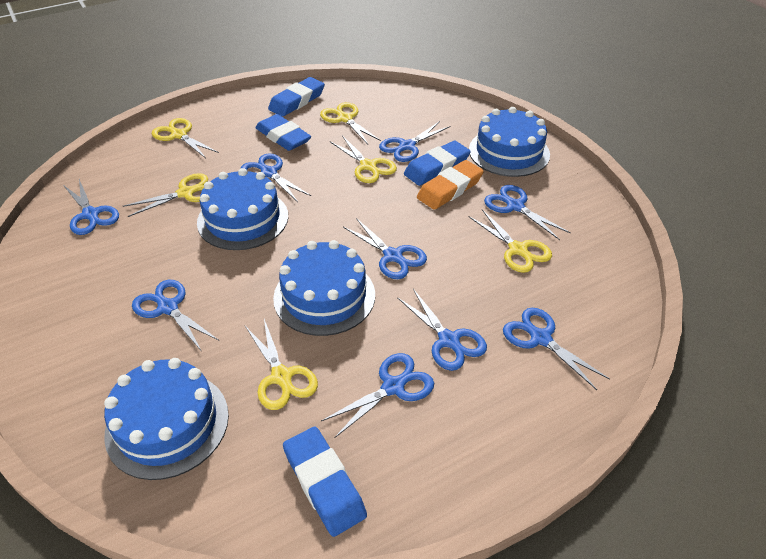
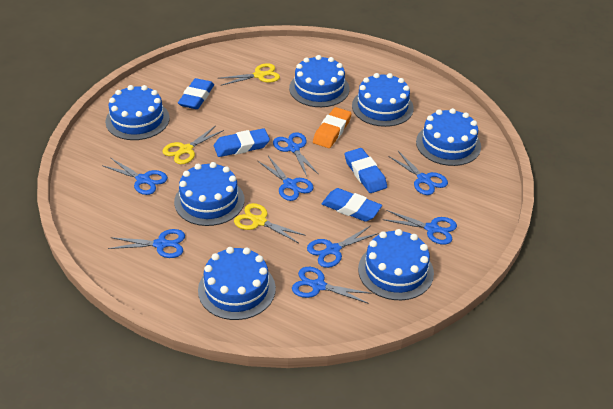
blue cake: [104,358,229,480] [197,168,288,250] [273,240,375,336] [469,107,550,177] = 4 -> [105,85,170,140] [174,162,245,226] [198,247,276,320] [289,55,349,107] [352,73,414,127] [358,229,434,300] [416,108,481,166] = 7
blue scissors: [63,179,119,235] [132,280,219,350] [241,153,311,202] [321,353,434,438] [343,218,427,279] [379,121,451,162] [397,289,487,371] [484,185,571,240] [503,308,610,390] = 9 -> [102,158,168,195] [108,229,185,258] [258,156,314,201] [273,132,319,176] [292,267,372,304] [307,226,379,268] [382,210,457,245] [388,151,448,195] = 8
yellow scissors: [123,173,208,217] [152,118,219,158] [245,319,318,410] [320,102,381,144] [330,135,397,183] [469,209,552,273] = 6 -> [162,125,224,164] [218,63,280,85] [234,203,306,243] = 3

